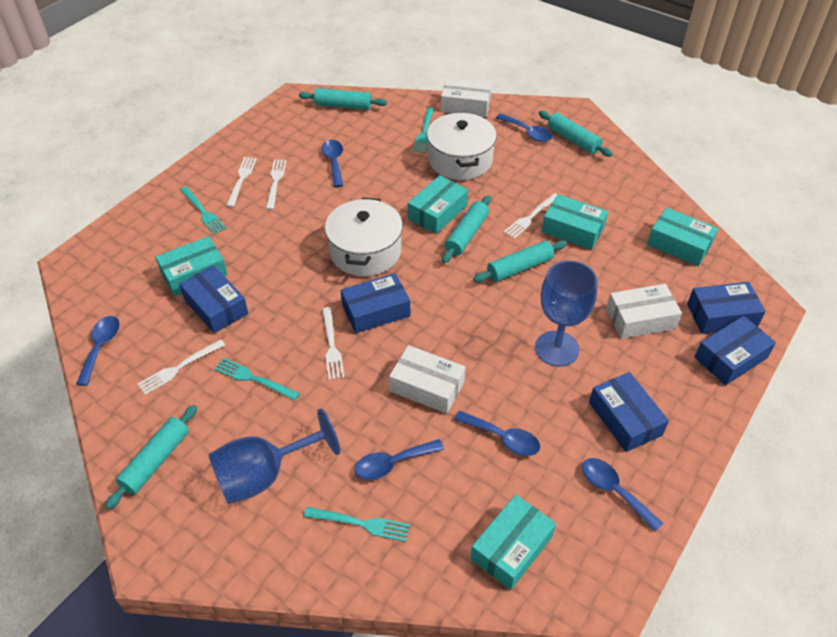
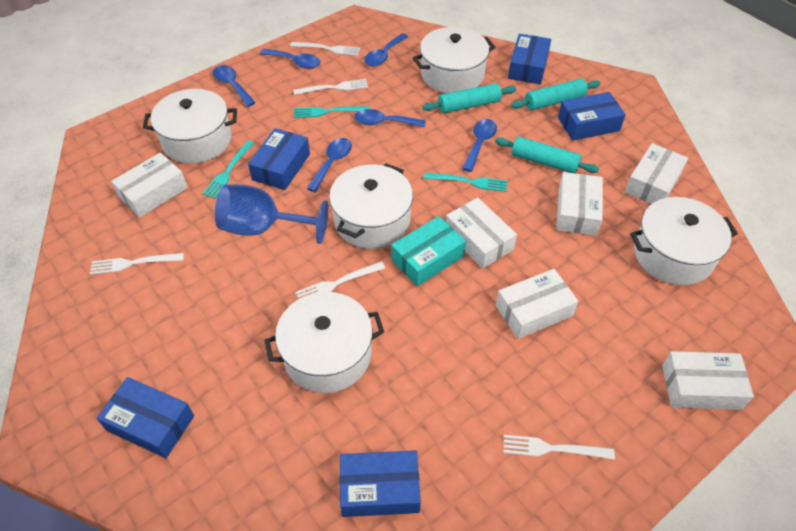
blue goblet: [209,409,340,504] [535,260,598,367] = 2 -> [215,184,328,244] = 1
turquoise box: [155,236,228,297] [408,175,468,234] [470,494,556,590] [542,194,608,250] [647,208,718,266] = 5 -> [391,216,466,286] = 1
turquoise fork: [180,187,226,234] [215,358,300,401] [304,507,410,542] [413,107,434,153] = 4 -> [202,140,254,199] [294,106,370,118] [424,173,507,192] = 3
turquoise rolling pin: [105,405,197,509] [299,88,387,110] [442,195,491,263] [473,240,567,282] [539,111,613,157] = 5 -> [423,83,516,113] [495,137,599,173] [511,79,600,110] = 3
white box: [389,345,466,414] [441,78,492,117] [606,284,682,339] = 3 -> [111,153,188,218] [446,198,517,269] [496,269,578,339] [556,172,603,236] [625,143,688,204] [662,351,754,410] = 6
white pot: [325,197,403,276] [427,112,497,180] = 2 -> [143,89,237,163] [264,292,384,393] [329,163,413,249] [413,27,495,93] [630,197,738,285] = 5

